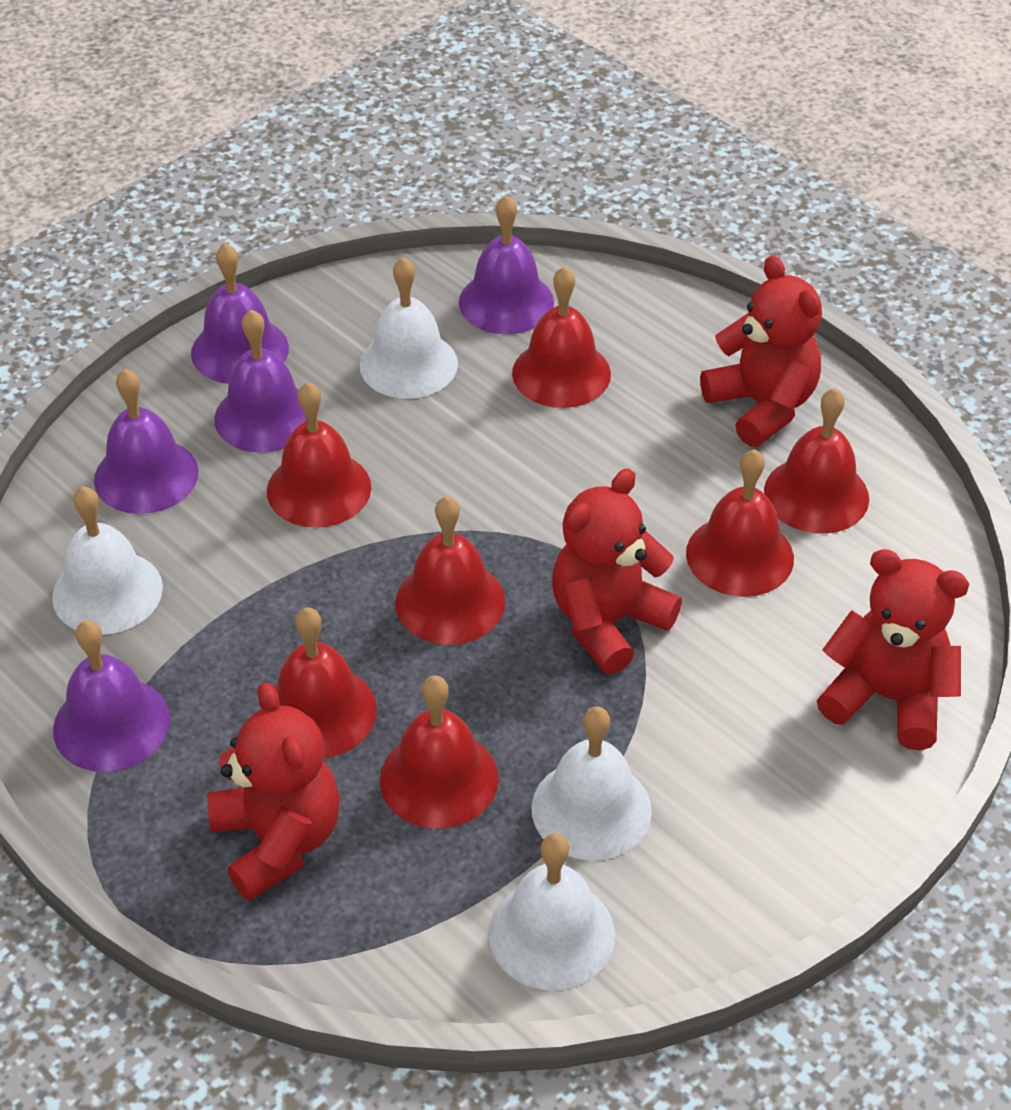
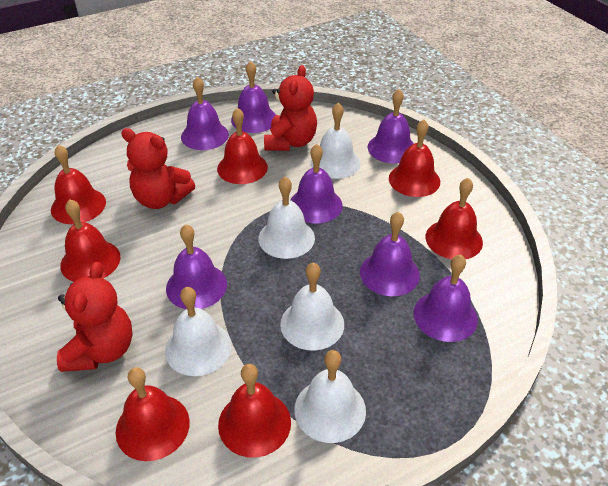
purple bell: [53,620,170,772] [94,369,199,514] [191,243,289,384] [214,309,306,453] [459,195,554,334] = 5 -> [166,224,227,309] [181,77,229,150] [231,61,276,133] [291,144,343,224] [360,212,420,296] [368,89,414,164] [414,254,478,342] = 7
red teddy bear: [207,682,340,901] [552,468,682,674] [700,255,822,447] [817,549,969,750] = 4 -> [57,262,133,372] [121,128,195,209] [264,65,317,151] = 3
white bell: [52,486,163,635] [359,257,458,399] [489,833,615,990] [531,706,652,860] = 4 -> [165,287,232,376] [258,177,315,259] [280,263,344,351] [295,350,366,443] [311,103,361,179] = 5

